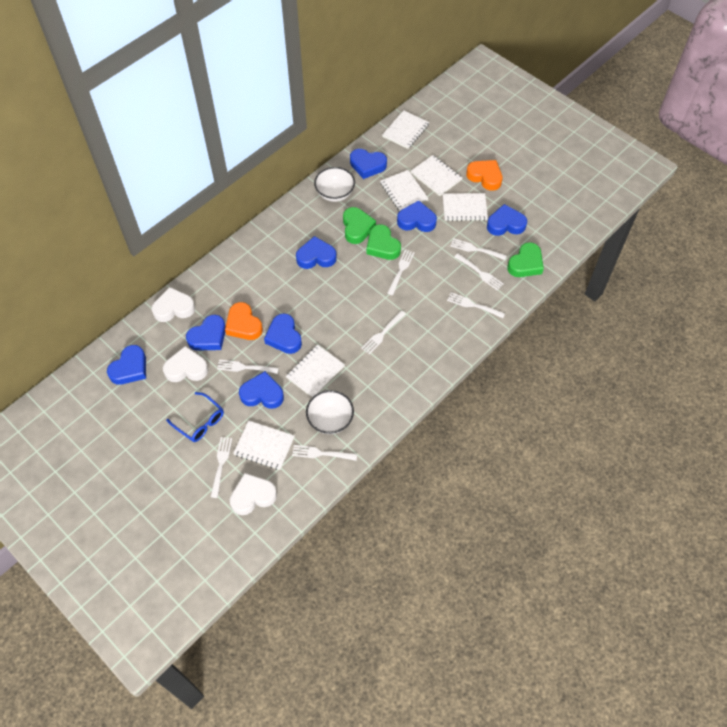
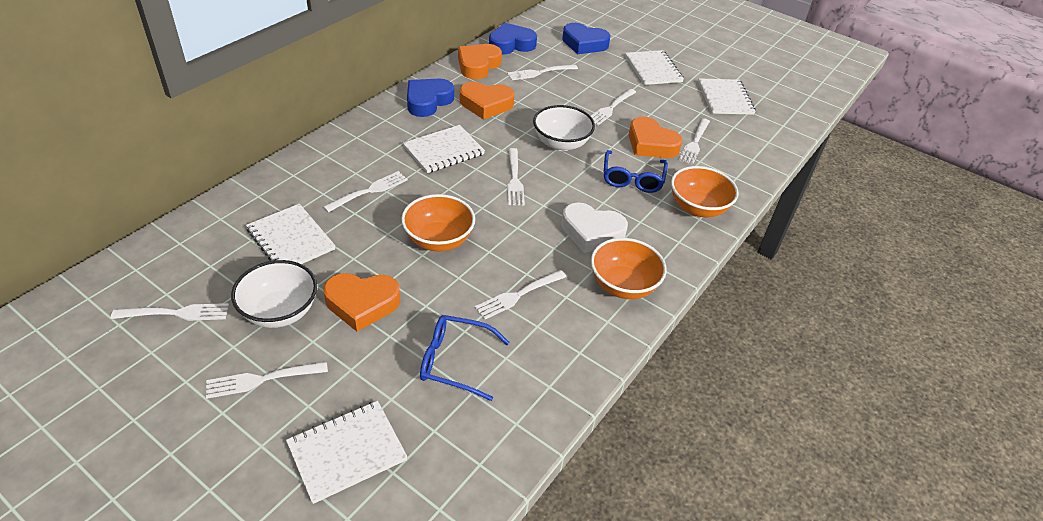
blue glasses: [166,392,224,442] = 1 -> [420,315,510,401] [604,150,668,193] = 2
blue heart: [107,345,146,385] [186,315,226,351] [239,371,284,409] [264,313,302,354] [296,236,337,269] [350,149,387,179] [397,200,437,232] [487,204,527,236] = 8 -> [407,79,454,117] [489,23,537,54] [562,23,611,54] = 3
green heart: [343,207,376,244] [367,224,401,260] [507,242,544,277] = 3 -> none = 0
orange bowl: none = 0 -> [401,194,475,251] [591,238,667,299] [671,166,739,217] = 3
orange heart: [225,302,263,340] [466,160,503,191] = 2 -> [323,273,400,332] [458,44,502,79] [460,82,515,120] [629,117,682,158] = 4
white heart: [151,287,195,322] [163,346,208,382] [230,473,277,515] = 3 -> [561,203,628,253] = 1
white notebook: [233,421,295,470] [286,344,345,397] [380,170,429,211] [382,110,430,149] [411,155,462,196] [443,193,488,221] = 6 -> [246,204,336,264] [286,401,408,504] [403,125,485,173] [625,50,684,85] [698,78,756,115] = 5

